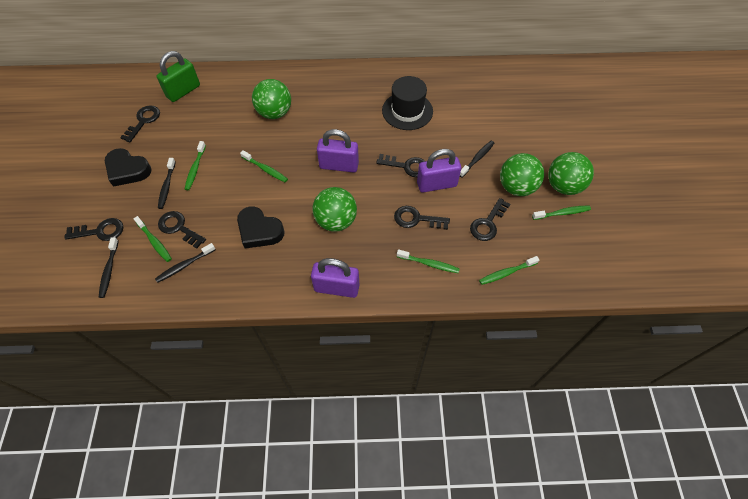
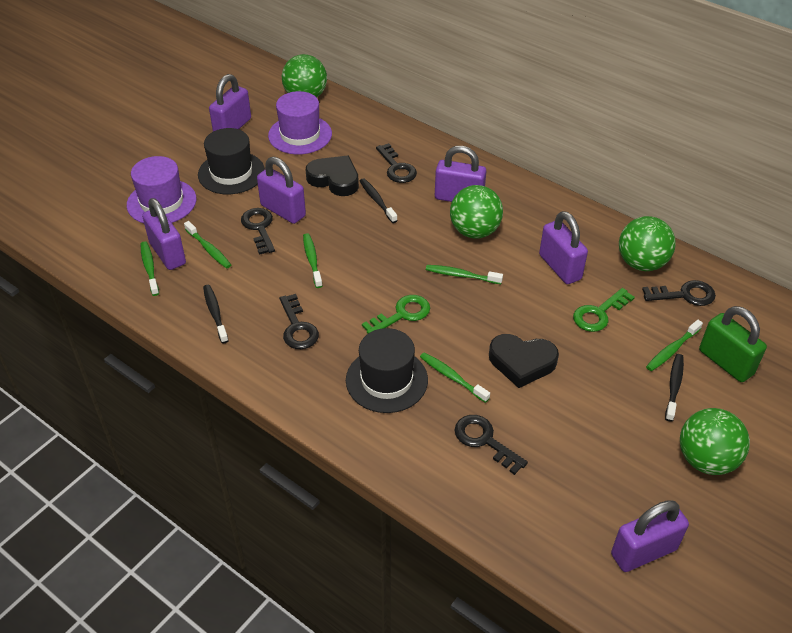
black hat: [382,76,433,130] = 1 -> [198,128,265,194] [346,328,428,413] = 2
black key: [64,218,124,241] [120,105,160,142] [158,211,206,249] [376,154,426,177] [394,206,450,230] [470,198,510,241] = 6 -> [241,208,275,255] [279,294,319,349] [376,143,417,183] [454,415,528,475] [642,280,716,306] = 5
black toothbrush: [99,237,119,298] [155,243,216,283] [158,158,176,209] [460,141,494,178] = 4 -> [203,285,229,343] [360,178,398,223] [665,354,684,422] = 3
green key: none = 0 -> [362,295,430,334] [573,288,635,332] = 2
purple hat: none = 0 -> [127,156,196,223] [268,91,332,154] = 2
purple padlock: [311,258,359,298] [317,129,359,173] [417,149,461,193] = 3 -> [142,198,186,270] [209,74,251,132] [257,157,306,224] [435,146,486,202] [539,211,588,284] [611,500,689,572] = 6

